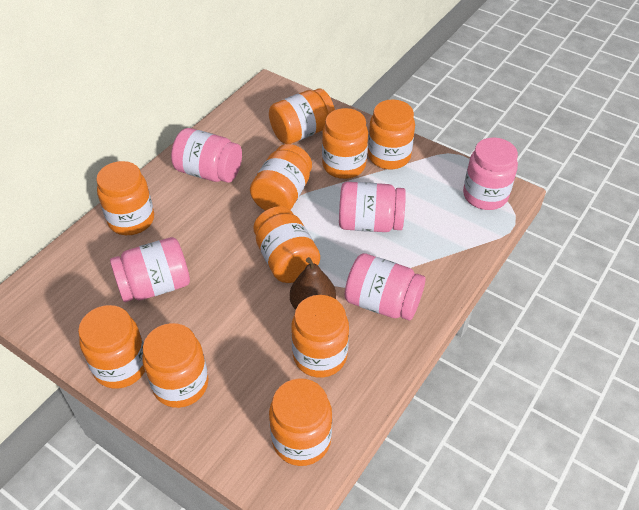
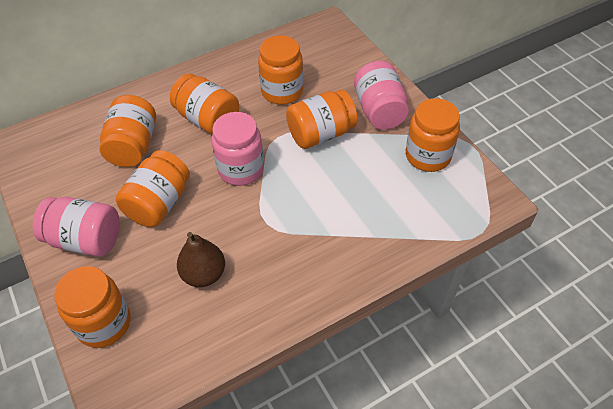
orange jar: [78,305,145,389] [96,161,154,235] [142,323,209,408] [250,144,312,211] [253,206,320,283] [269,89,335,144] [269,378,332,466] [291,295,349,378] [322,108,368,179] [368,99,415,169] = 10 -> [54,266,130,348] [100,95,156,167] [116,150,190,227] [170,73,239,134] [258,35,303,105] [286,89,358,149] [406,98,460,172] = 7
pink jar: [110,237,190,302] [171,128,242,183] [339,182,406,232] [345,253,425,320] [463,137,518,210] = 5 -> [33,197,120,256] [212,112,264,186] [354,61,409,130] = 3

